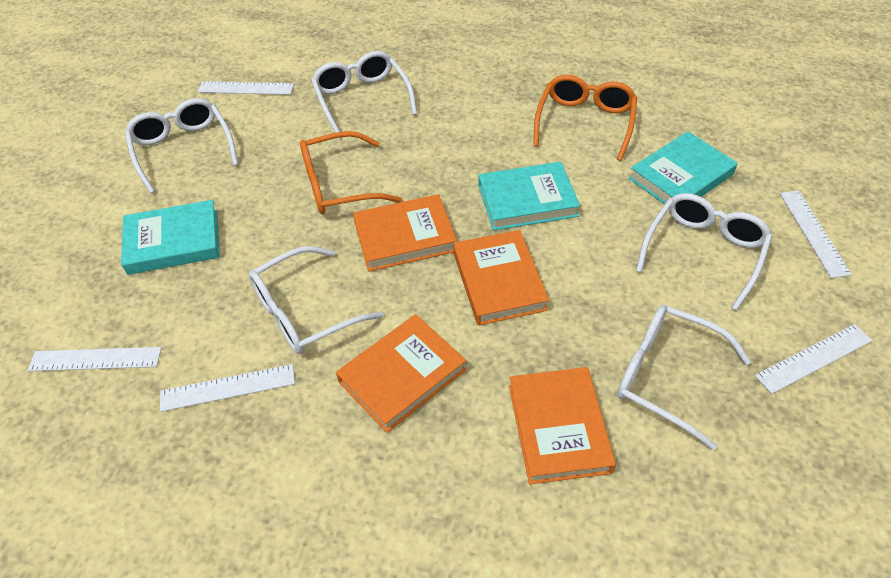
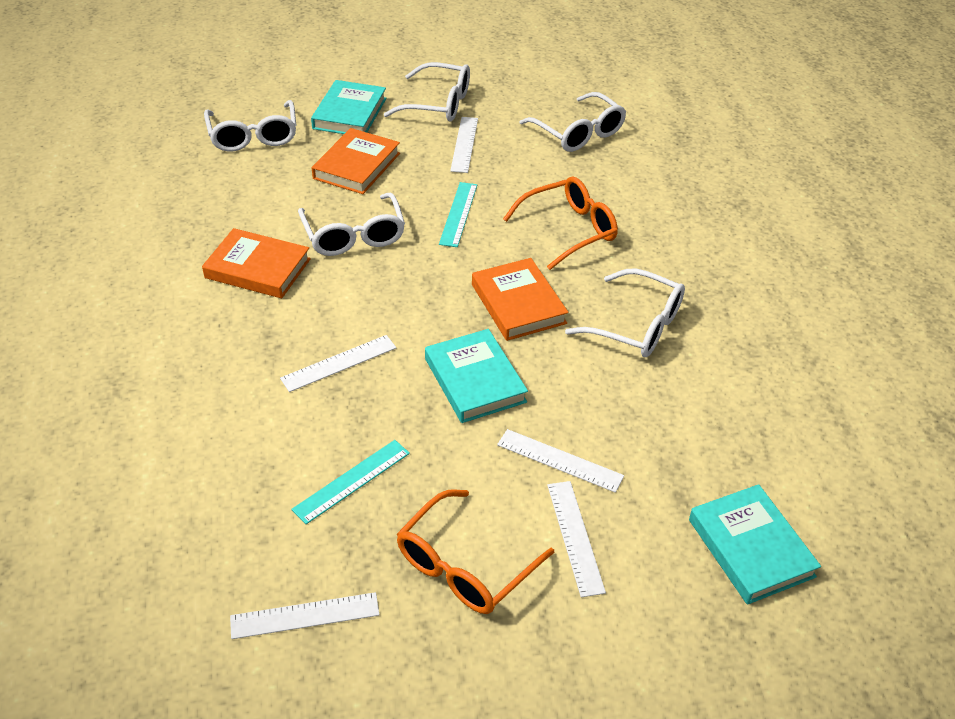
orange book: [336,314,466,433] [353,194,457,272] [453,230,549,326] [509,367,616,484] = 4 -> [202,228,311,298] [312,128,400,194] [472,258,568,341] = 3
turquoise ruler: none = 0 -> [291,440,410,524] [439,182,477,247] = 2

